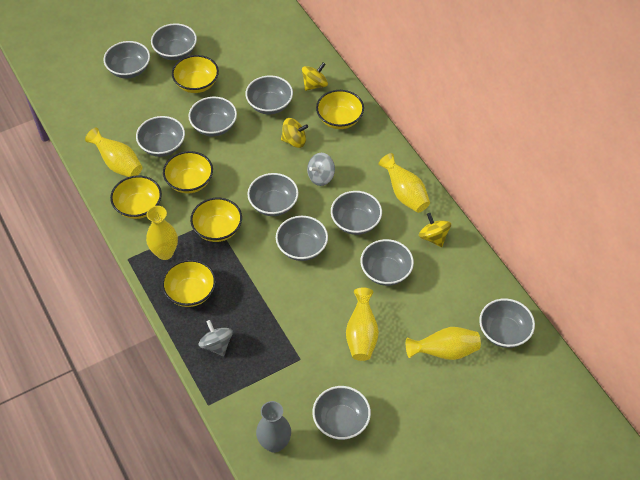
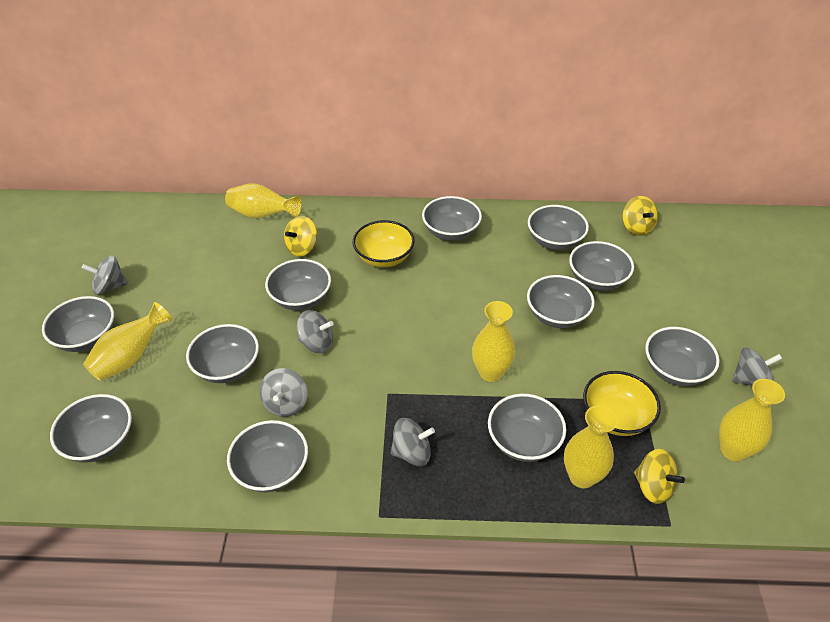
grey spinning top: [199,320,233,356] [307,153,335,186] = 2 -> [82,255,128,295] [259,368,308,417] [297,310,334,353] [391,418,435,466] [732,347,783,386] = 5
grey vase: [256,401,291,453] = 1 -> none = 0
yellow bowl: [110,175,162,219] [162,260,216,307] [163,151,213,193] [172,55,219,93] [190,198,242,242] [316,90,364,129] = 6 -> [353,220,415,267] [583,371,661,436] = 2

